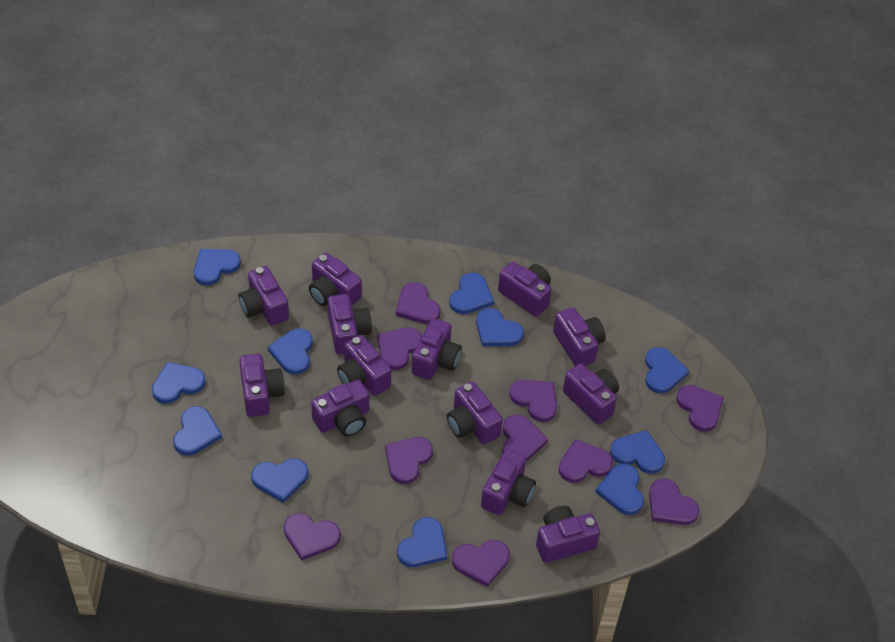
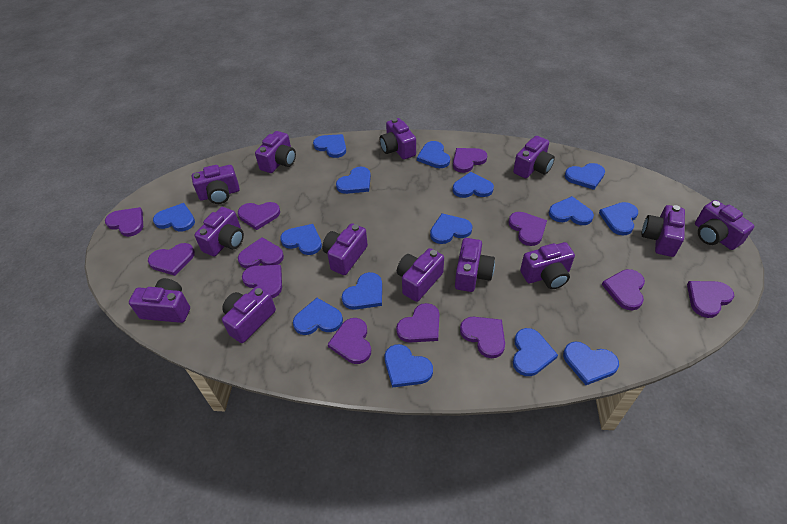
blue heart: [152,362,206,404] [173,406,222,455] [194,249,241,286] [251,459,308,503] [268,328,313,374] [397,517,447,567] [449,273,494,314] [476,308,524,346] [596,463,644,515] [610,430,665,474] [645,347,689,394] = 11 -> [153,203,195,231] [280,224,322,255] [293,298,343,335] [313,134,346,158] [336,167,371,194] [342,272,382,310] [385,344,433,388] [417,141,450,168] [430,213,472,244] [453,172,494,198] [513,328,558,376] [549,196,594,225] [563,342,619,385] [565,163,605,190] [599,202,638,235] = 15
purple heart: [284,513,341,561] [377,328,422,370] [385,437,433,484] [396,282,441,324] [452,540,510,587] [502,414,548,461] [509,380,557,422] [558,439,613,483] [649,478,699,525] [676,385,724,432] = 10 -> [105,207,143,237] [148,243,195,276] [238,202,280,230] [238,237,284,269] [242,265,282,298] [328,318,371,364] [396,303,439,343] [453,148,487,173] [460,317,505,358] [508,212,547,246] [602,269,645,310] [687,281,734,318] = 12

